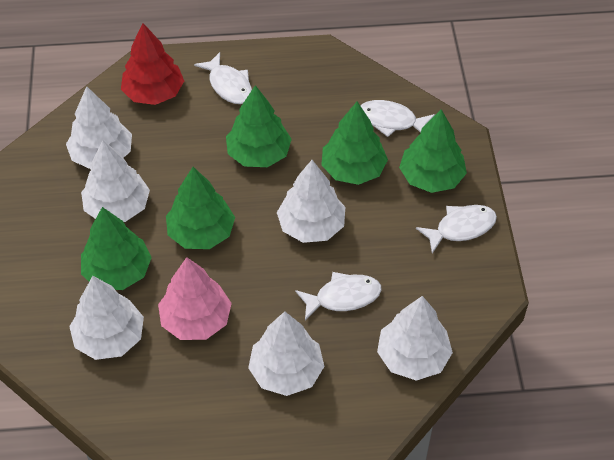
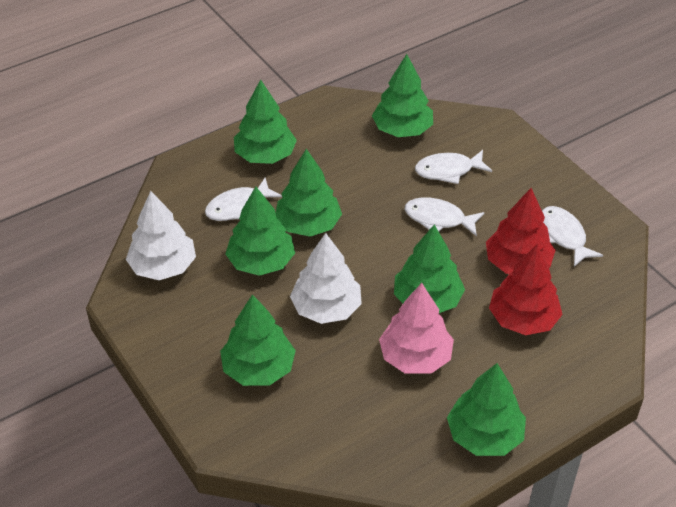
green tree: [81,207,152,290] [166,167,235,249] [226,85,292,167] [321,102,388,185] [399,109,467,193] = 5 -> [220,294,296,386] [225,187,295,276] [234,79,297,164] [276,149,342,237] [372,54,433,137] [394,224,465,313] [447,363,526,456] = 7
red tree: [121,23,184,105] = 1 -> [486,188,555,274] [489,244,563,335] = 2
white tree: [66,86,132,169] [69,276,144,360] [81,140,150,222] [248,311,325,396] [277,160,345,243] [377,296,453,381] = 6 -> [126,191,196,280] [290,233,362,324] = 2

